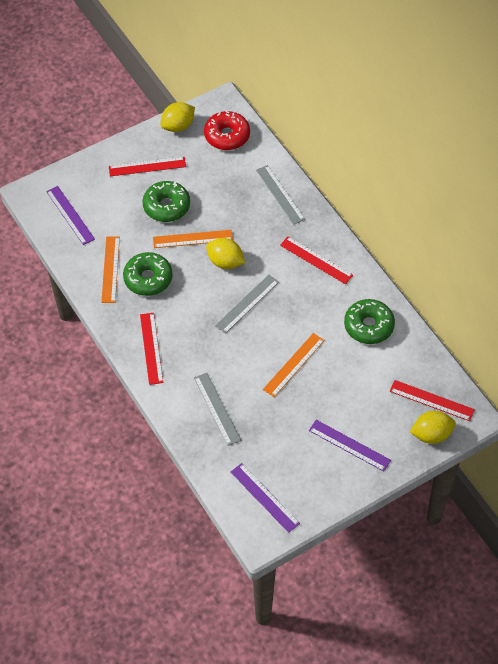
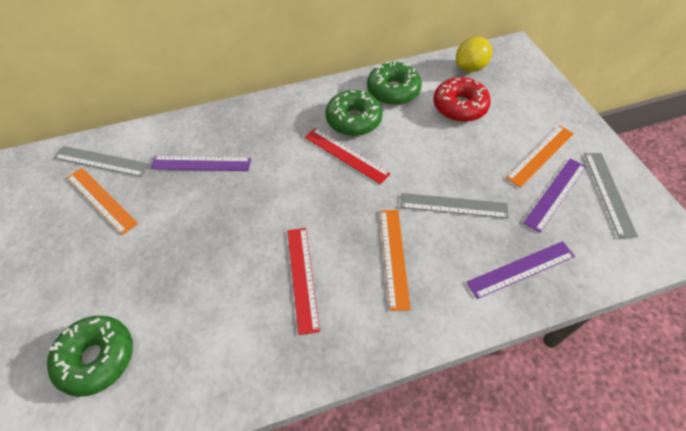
red ruler: [109,157,186,176] [140,313,164,385] [280,237,353,284] [390,380,475,421] = 4 -> [287,228,320,335] [304,128,391,184] = 2
yellow lemon: [160,102,195,132] [206,238,245,269] [410,411,456,444] = 3 -> [456,37,492,72] = 1

